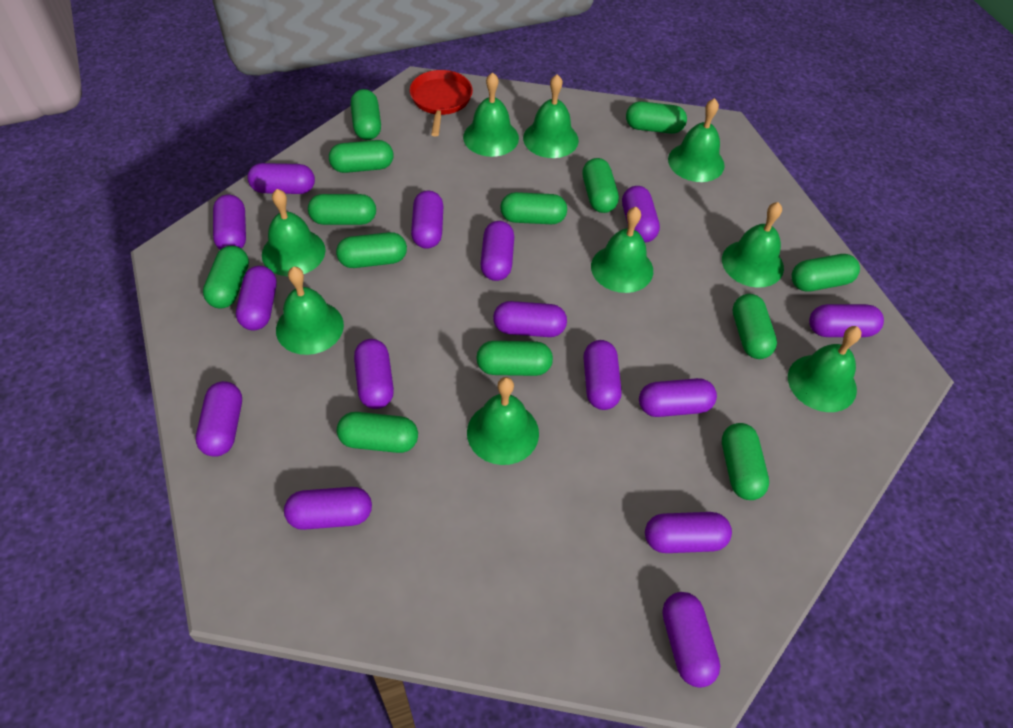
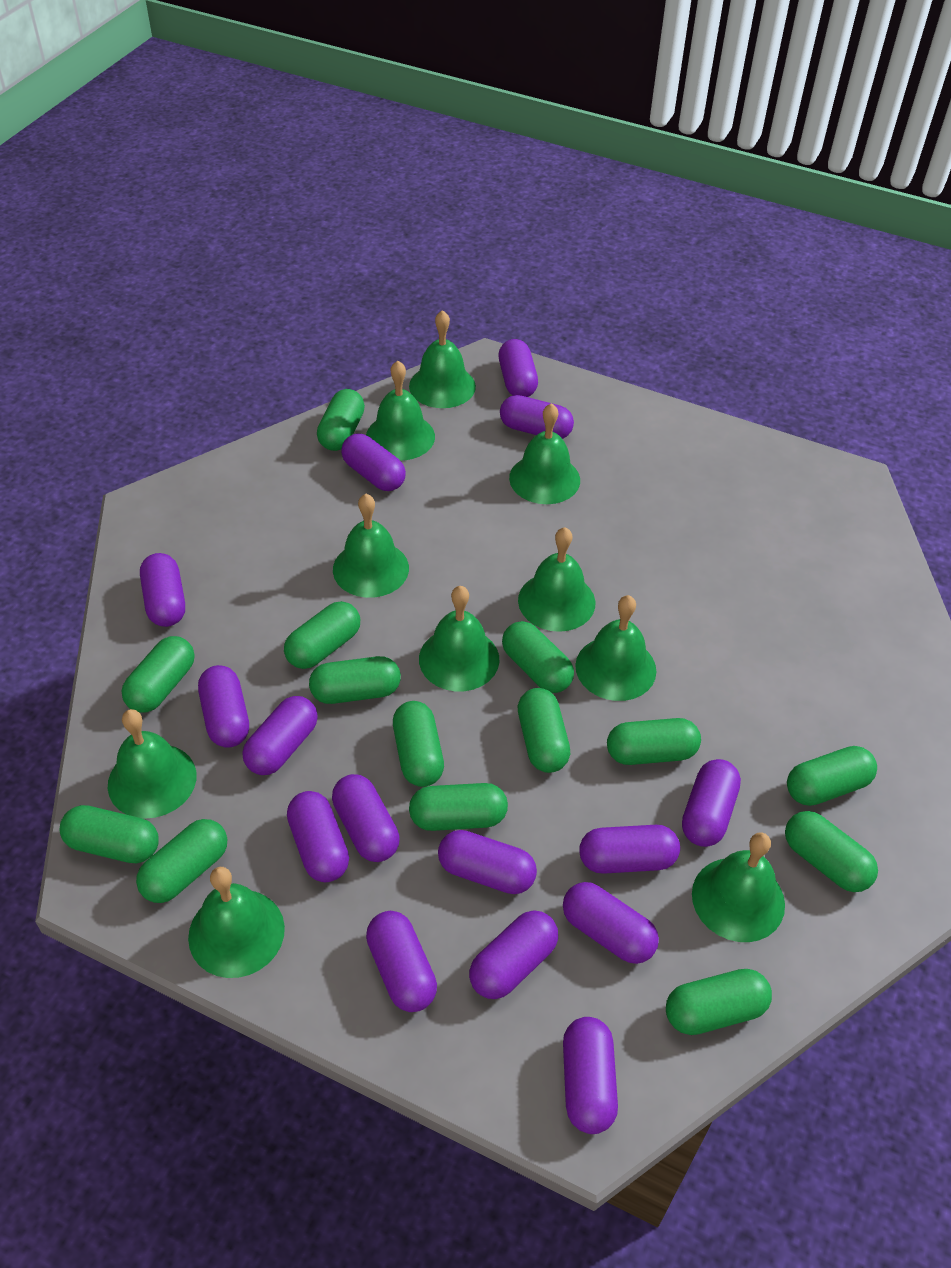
green bell: [262,189,326,276] [276,267,344,355] [463,72,519,157] [467,377,539,465] [523,74,579,158] [591,207,653,293] [668,98,725,182] [722,202,784,288] [788,326,861,412] = 9 -> [108,709,197,819] [188,867,285,978] [333,494,409,598] [366,361,435,461] [409,310,476,408] [419,586,499,691] [509,403,580,504] [518,527,595,632] [575,595,656,701] [692,832,785,942] = 10
green capsule: [203,246,249,309] [308,194,376,225] [329,140,394,173] [336,232,407,268] [337,412,418,453] [351,89,381,140] [476,341,553,376] [500,192,567,224] [582,158,619,213] [626,101,687,134] [722,423,769,500] [733,294,777,359] [792,254,860,292] = 13 -> [60,805,159,863] [121,636,195,713] [136,819,227,903] [284,601,360,669] [309,656,401,704] [317,389,365,451] [393,701,444,787] [409,783,508,831] [502,621,574,693] [518,688,570,773] [607,718,701,765] [666,969,772,1035] [785,811,878,892] [787,746,877,806] = 14
red pan: [410,70,473,136] = 1 -> none = 0

